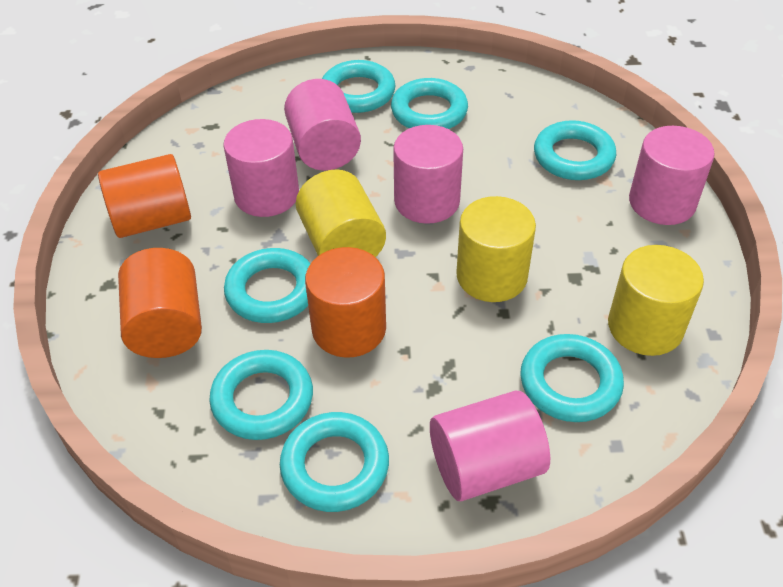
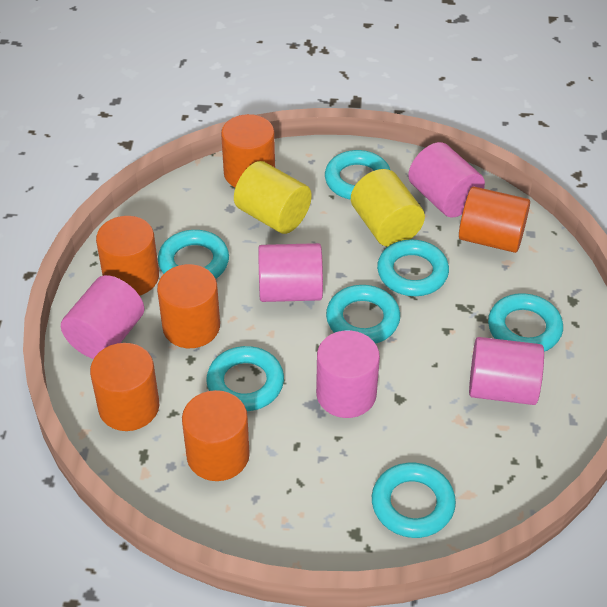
orange cylinder: [98,154,191,238] [118,248,202,358] [305,247,386,358] = 3 -> [90,343,159,431] [96,216,159,296] [157,264,220,348] [182,390,250,481] [221,114,275,187] [459,187,530,253] = 6
yellow cylinder: [296,169,386,257] [456,196,536,302] [608,245,704,356] = 3 -> [234,161,312,234] [351,169,425,247] = 2

